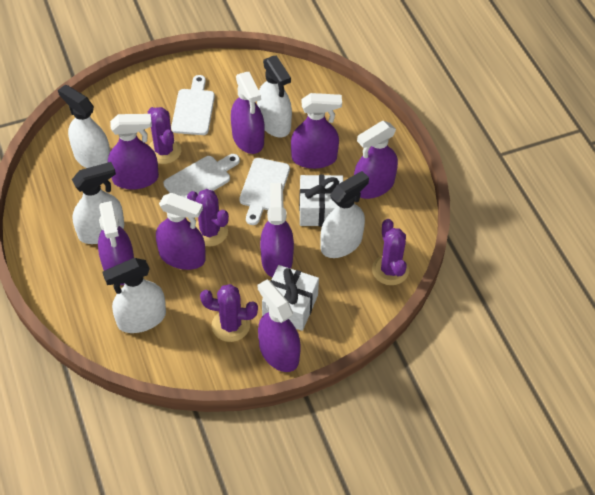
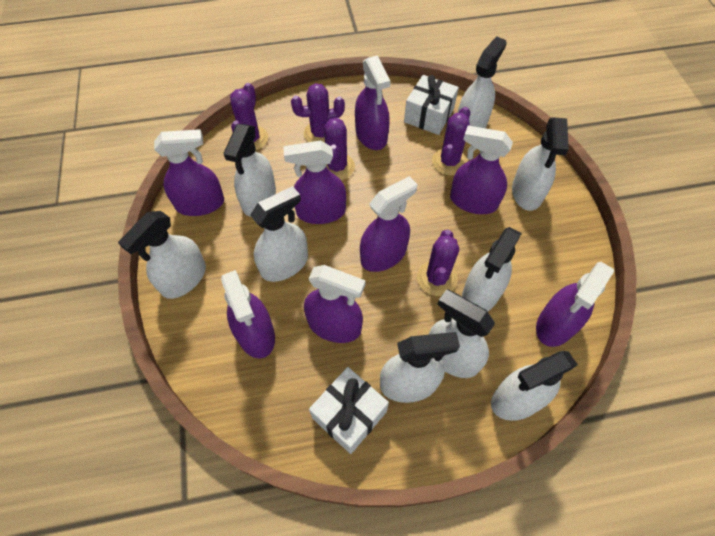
purple cactus: [148,107,181,164] [187,189,229,246] [200,284,258,342] [372,219,409,285] = 4 -> [230,83,268,151] [291,83,345,143] [324,118,355,180] [417,230,459,296] [432,107,470,175] = 5
white cutting board: [163,154,240,198] [171,75,215,135] [239,158,290,225] = 3 -> none = 0
white spray bottle: [58,85,110,168] [72,162,124,244] [103,258,166,333] [257,55,292,137] [320,171,369,258] = 5 -> [118,211,206,299] [223,124,276,217] [250,186,308,282] [380,332,460,403] [429,289,495,378] [458,36,507,128] [462,227,522,312] [491,351,578,421] [512,118,569,211] = 9

